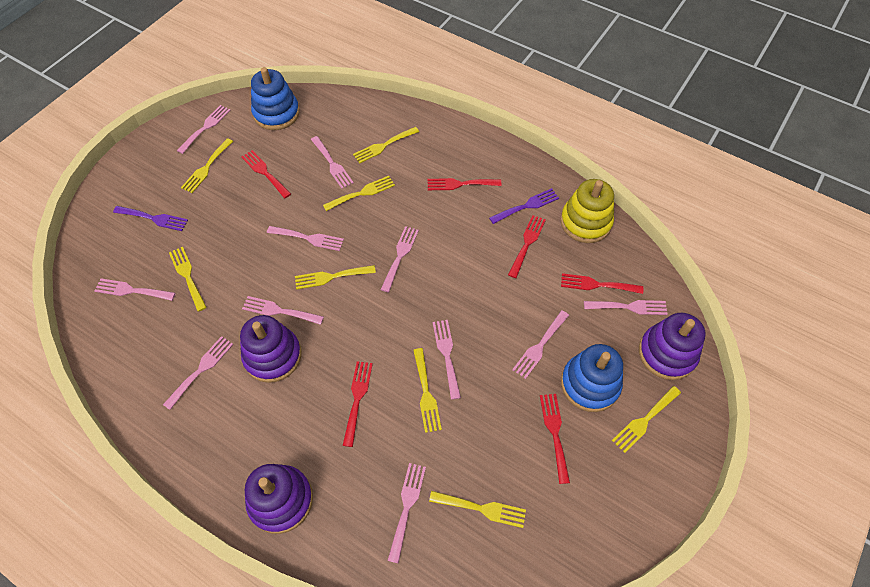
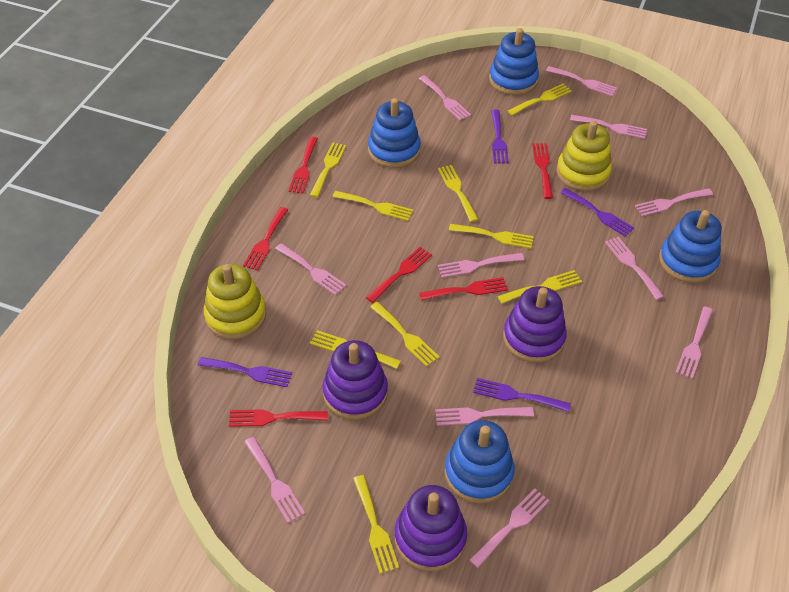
blue stacking toy: [251,67,300,130] [561,344,623,412] = 2 -> [368,98,421,168] [445,420,514,504] [489,28,539,95] [659,210,722,283] = 4
purple fork: [113,206,188,231] [489,188,559,224] = 2 -> [198,357,292,387] [473,378,571,412] [491,110,509,163] [560,188,634,237] = 4
yellow fork: [169,247,207,312] [181,138,233,193] [295,265,376,290] [323,176,395,211] [353,127,419,164] [413,348,442,433] [429,491,526,528] [612,386,681,453] = 8 -> [310,143,346,198] [310,330,401,369] [333,191,413,221] [353,475,399,574] [370,302,440,367] [438,165,479,222] [449,224,534,249] [498,270,582,304] [508,84,572,115] = 9
yellow stacking toy: [560,179,614,243] = 1 -> [204,264,266,340] [557,121,612,191] = 2

